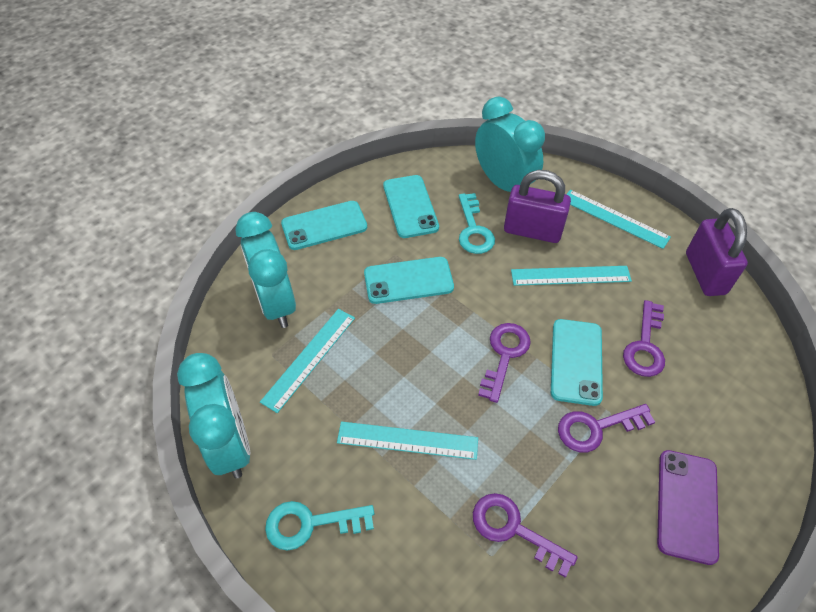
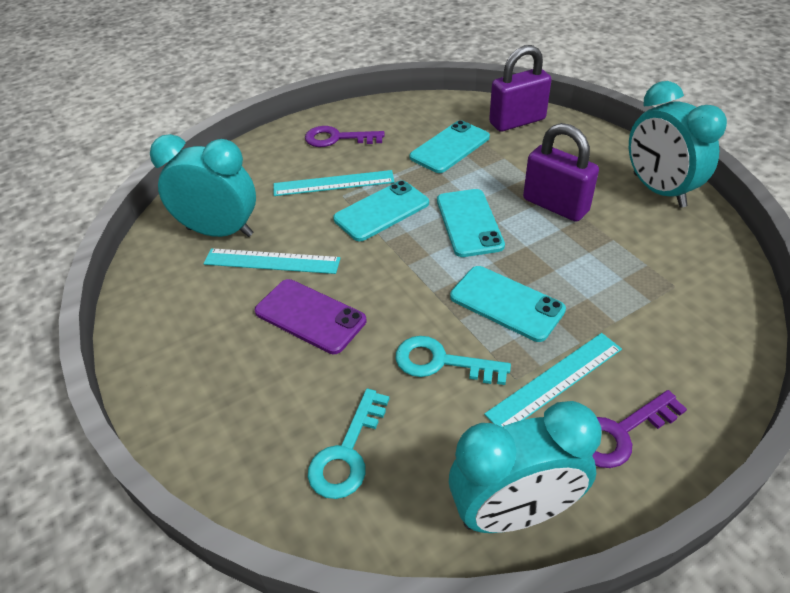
purple key: [473,493,578,578] [478,323,531,403] [558,404,655,452] [623,300,665,377] = 4 -> [305,126,385,147] [592,390,687,468] = 2
turquoise ruler: [260,309,355,413] [337,421,478,460] [511,266,632,286] [567,190,671,249] = 4 -> [204,248,340,274] [274,170,394,196] [484,333,622,427] = 3

